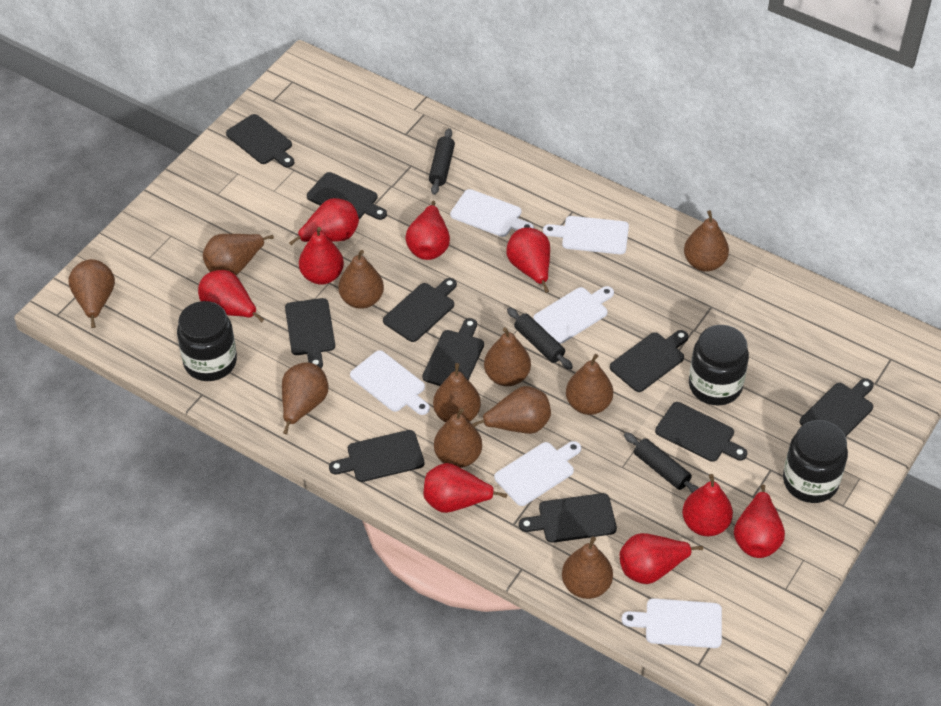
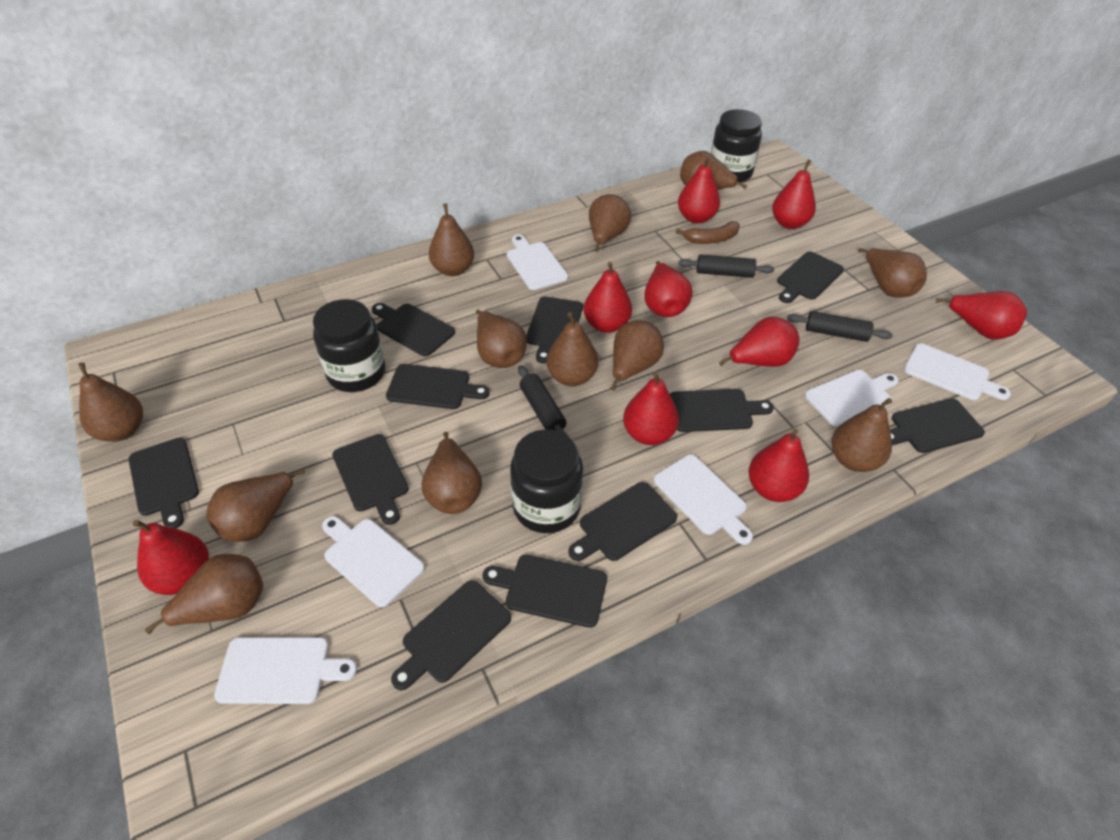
black cutting board: [226,114,294,168] [285,298,335,368] [307,172,387,220] [329,430,424,482] [383,278,457,342] [422,318,484,386] [519,493,617,543] [610,330,688,392] [655,402,747,462] [800,378,874,437] = 10 -> [128,437,199,528] [332,434,409,525] [372,303,455,356] [386,364,490,409] [391,580,511,691] [482,555,607,628] [526,297,583,363] [569,482,677,561] [670,389,774,432] [777,252,844,303] [890,398,985,453] = 11
brown banana: none = 0 -> [675,221,740,244] = 1
brown pear: [68,259,115,328] [203,234,274,275] [282,362,328,434] [338,250,384,309] [433,363,481,423] [434,408,482,468] [472,386,551,434] [484,327,531,386] [562,536,613,599] [566,354,613,415] [684,210,729,272] = 11 -> [78,363,143,442] [145,554,263,634] [206,468,305,542] [422,432,482,514] [429,203,474,276] [476,310,527,368] [547,312,598,386] [589,194,631,252] [610,320,664,390] [680,151,747,189] [832,398,892,472] [858,248,927,298] = 12

